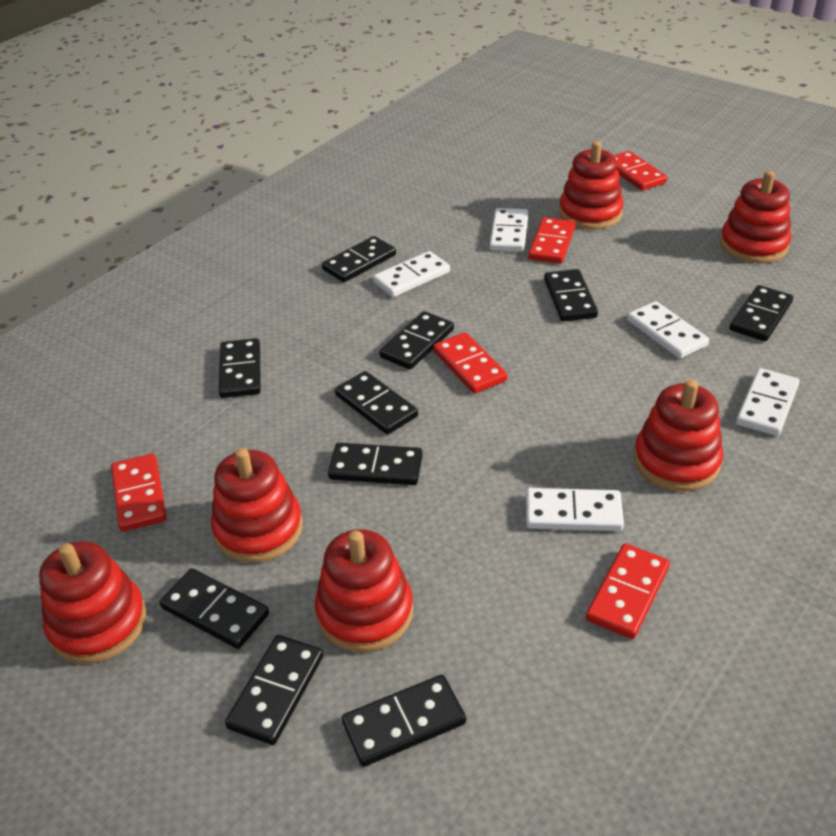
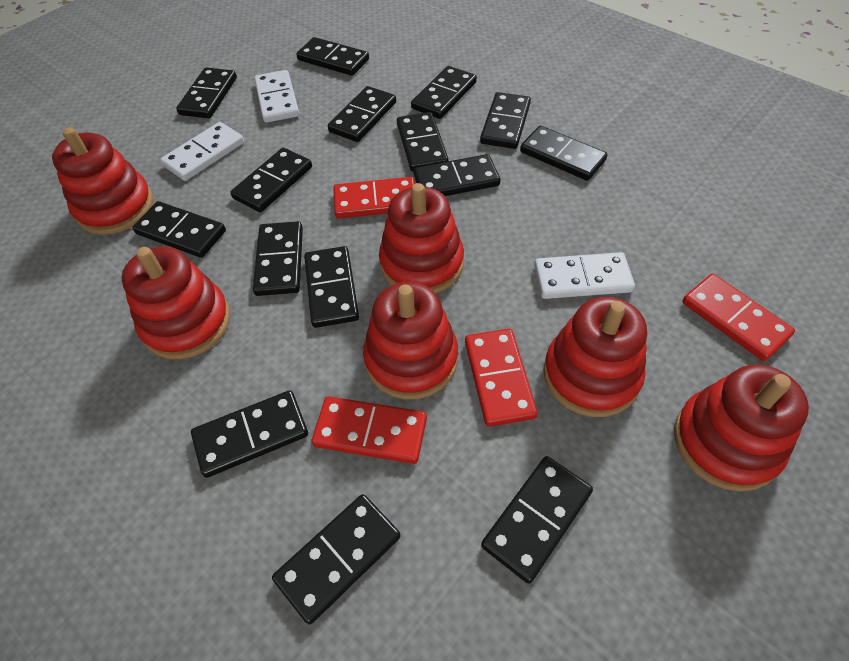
black domino: [160,568,269,649] [219,338,261,398] [225,635,323,745] [322,236,396,282] [328,443,423,485] [335,371,418,435] [342,675,466,767] [379,311,454,369] [544,269,598,322] [730,285,793,341] = 10 -> [132,201,226,258] [176,68,237,118] [191,390,308,478] [230,148,312,212] [253,221,303,296] [272,494,401,625] [296,37,369,76] [304,246,359,328] [328,86,396,142] [397,112,449,171] [411,66,477,119] [413,154,500,196] [480,92,531,149] [481,456,593,584] [520,126,607,181] = 15
red domino: [111,454,167,532] [433,332,507,394] [528,217,575,264] [586,543,670,639] [614,151,667,191] = 5 -> [312,396,427,464] [334,177,415,219] [465,329,538,427] [682,274,795,361] = 4
white domino: [373,251,450,297] [490,208,528,252] [526,488,624,531] [627,301,709,359] [736,368,800,436] = 5 -> [160,122,244,181] [254,70,299,123] [534,252,635,299] = 3

